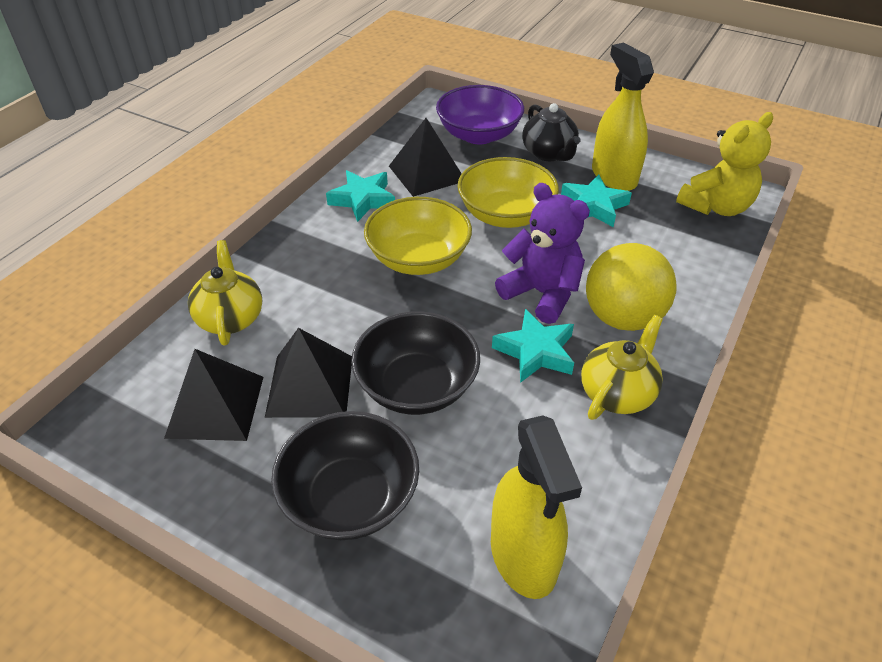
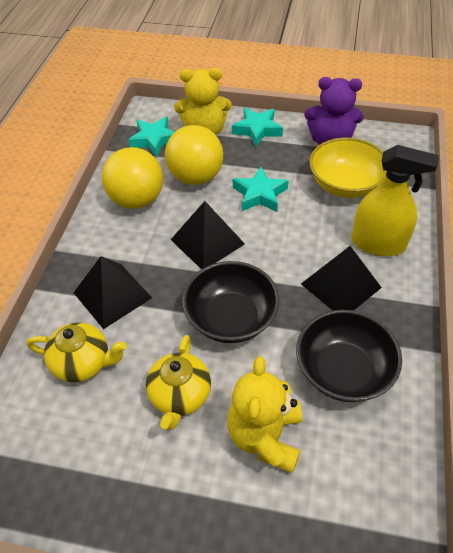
black teapot: [522,103,581,161] = 1 -> none = 0
purple bowl: [436,85,524,145] = 1 -> none = 0
yellow ball: [586,243,677,331] = 1 -> [102,147,163,209] [165,125,223,185] = 2
yellow bowl: [364,197,472,275] [458,157,559,228] = 2 -> [309,138,387,198] = 1
yellow spray bottle: [491,415,582,599] [592,43,654,191] = 2 -> [352,145,439,256] = 1
yellow teddy bear: [676,112,773,216] = 1 -> [174,68,232,135] [227,356,302,473] = 2

